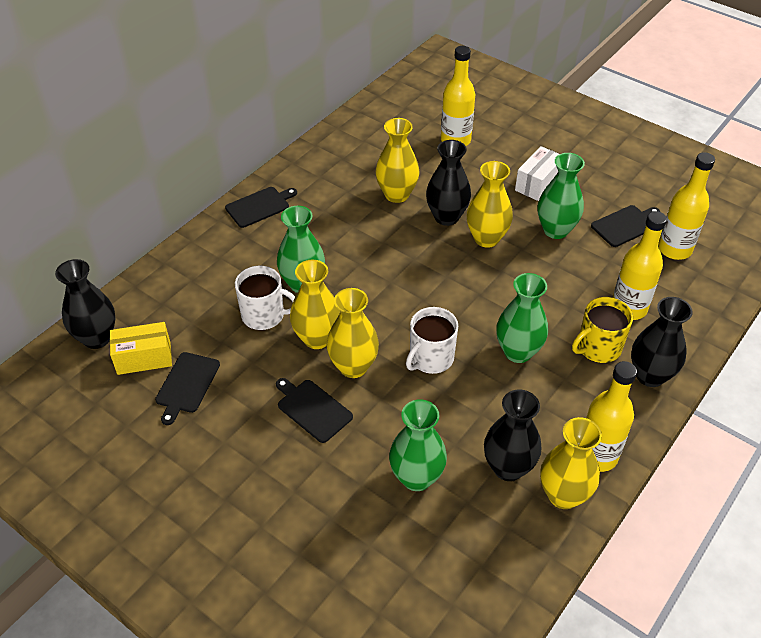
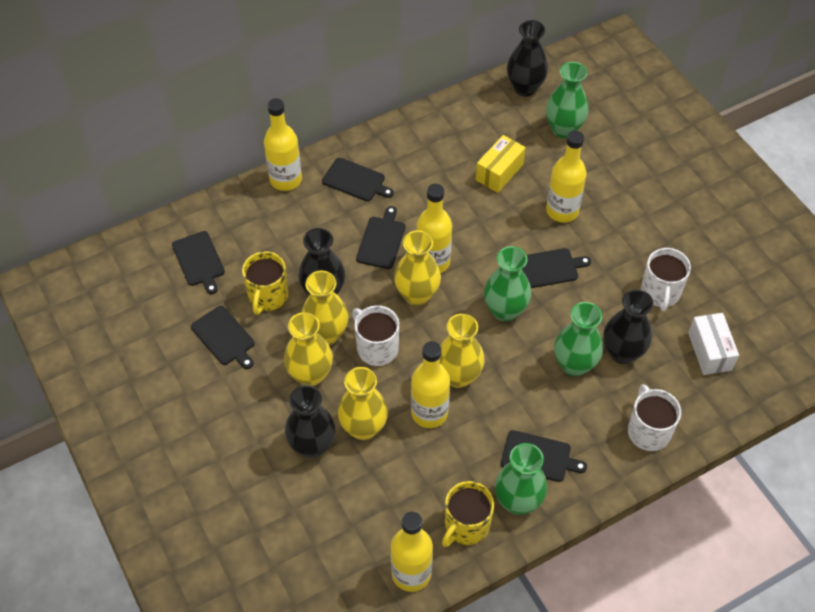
black cutting board: [155,352,220,425] [225,187,297,228] [276,378,353,443] [591,205,660,247] = 4 -> [172,231,225,295] [191,306,255,369] [322,158,394,201] [356,206,405,269] [501,430,587,482] [522,248,591,288] = 6
white mug: [235,266,295,330] [406,307,458,374] = 2 -> [352,305,399,366] [628,384,681,451] [641,248,691,311] = 3
yellow bottle: [441,46,475,146] [586,361,637,472] [613,211,667,320] [658,152,715,260] = 4 -> [264,98,302,191] [391,512,433,592] [411,341,450,428] [417,184,452,273] [546,131,587,222] = 5
yellow mug: [572,297,633,363] = 1 -> [242,251,288,315] [442,481,494,547] = 2

